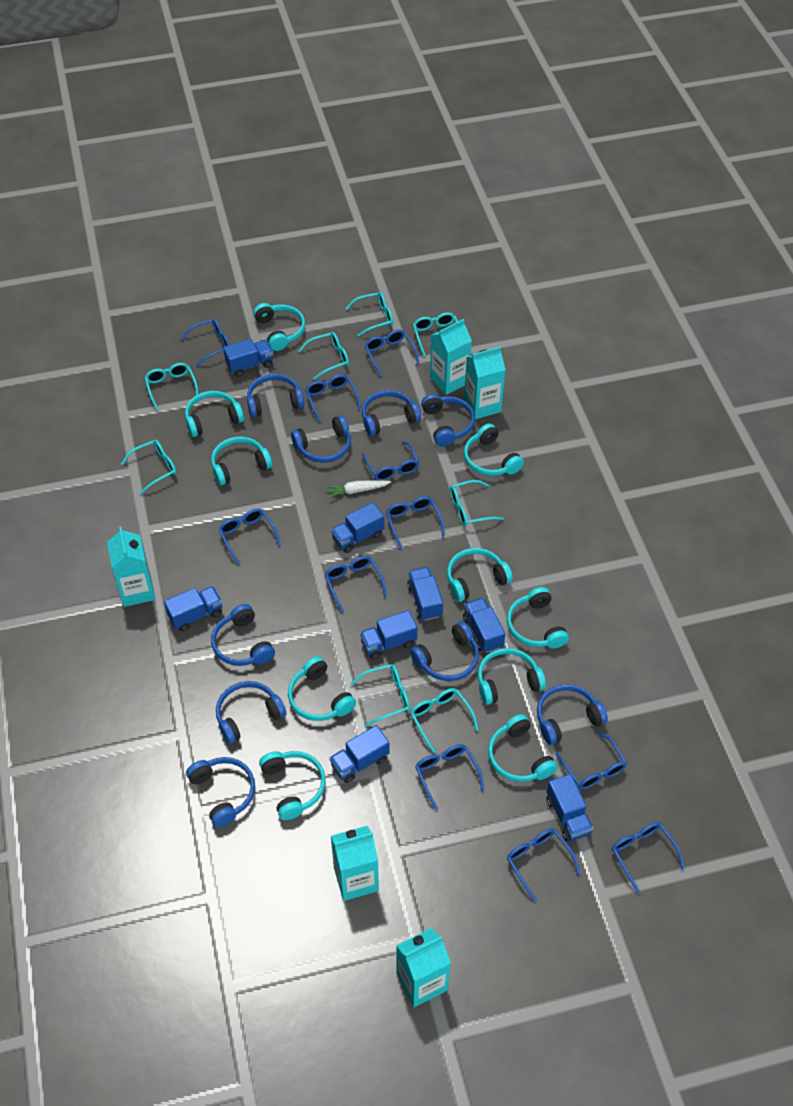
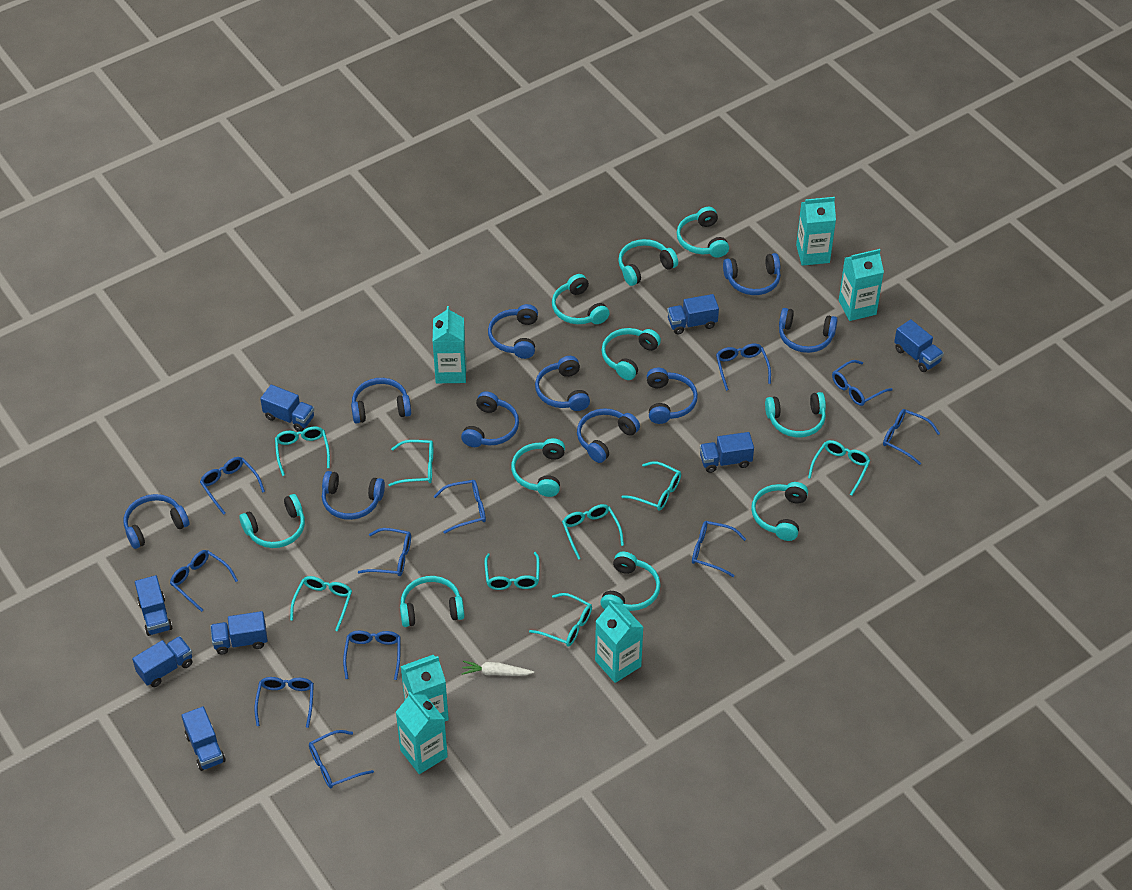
blue headphones: [186,757,255,827] [211,604,275,666] [216,681,286,744] [247,374,304,417] [291,415,351,463] [362,390,421,436] [410,621,479,681] [421,394,475,447] [537,684,608,745] = 9 -> [124,494,189,549] [322,471,385,520] [351,378,411,424] [461,391,519,447] [488,304,538,359] [535,356,590,411] [577,408,640,463] [647,368,698,424] [723,253,781,295] [779,308,838,353] = 10
turquoise carton: [107,527,155,607] [331,826,379,901] [396,928,451,1007] [430,319,472,395] [464,346,506,419] = 5 -> [396,692,448,774] [401,655,449,721] [433,306,466,383] [595,601,644,683] [796,197,836,266] [839,249,884,321] = 6

